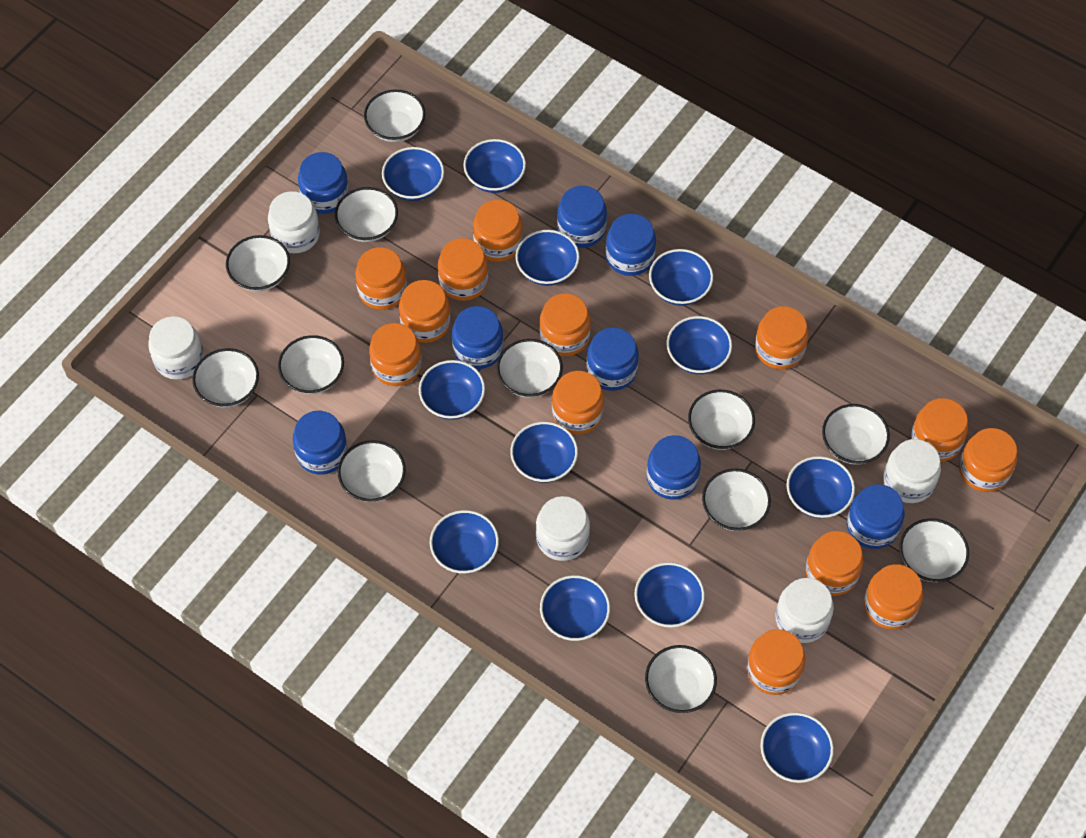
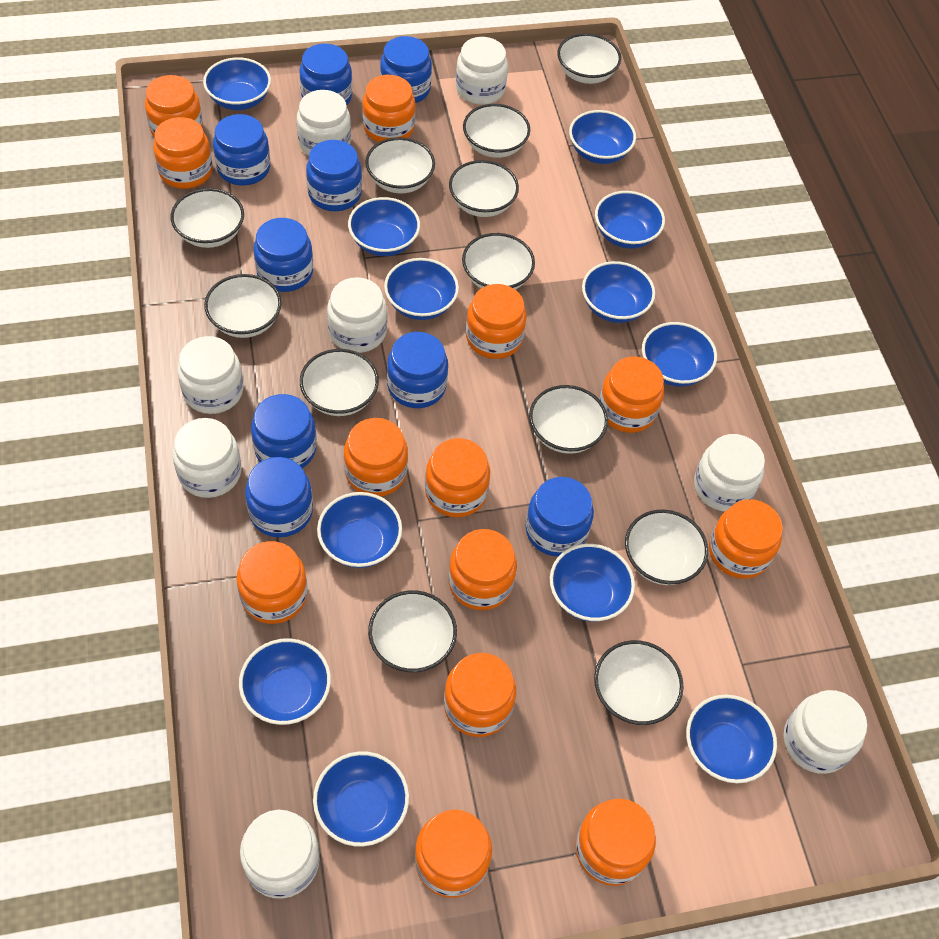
blue jar: [293,411,348,475] [298,152,349,214] [452,306,504,369] [557,186,607,248] [587,327,639,391] [606,214,656,276] [647,435,701,500] [847,484,904,549] = 8 -> [213,114,270,186] [245,457,313,538] [251,394,317,468] [254,218,313,292] [300,43,352,105] [306,140,362,211] [380,36,432,103] [387,332,448,408] [525,477,594,557] = 9
white jar: [148,316,204,380] [268,191,320,253] [536,496,590,561] [775,578,834,643] [883,439,941,503] = 5 -> [172,418,241,498] [177,336,243,414] [240,810,320,899] [297,90,351,156] [327,277,387,353] [456,37,508,105] [694,434,765,511] [784,690,867,774] = 8

